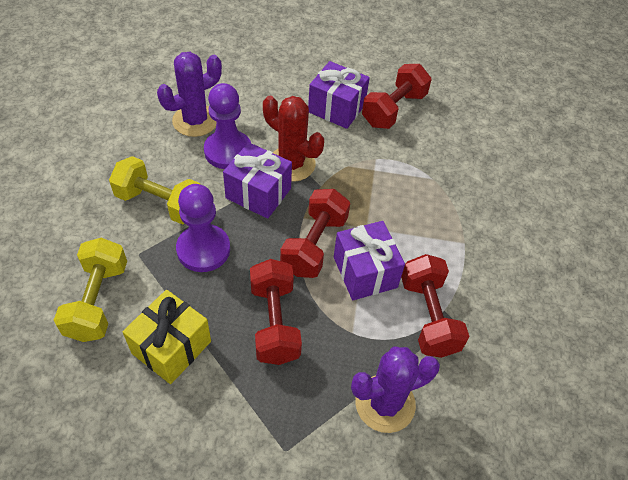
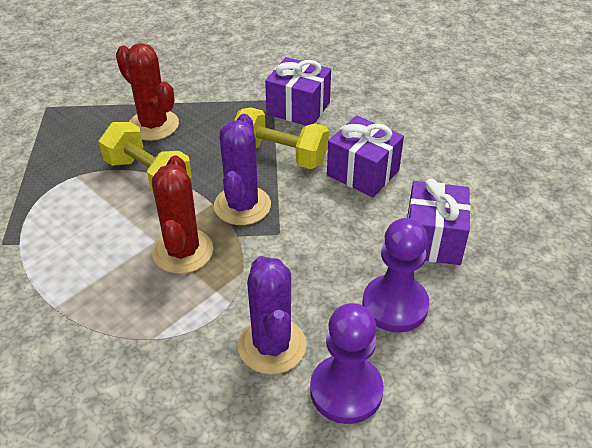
red cactus: [263,96,324,182] = 1 -> [116,43,179,141] [152,156,213,274] = 2
red dumbbell: [250,259,302,365] [280,189,350,278] [362,64,432,129] [401,254,469,358] = 4 -> none = 0
yellow gift: [123,290,211,384] = 1 -> none = 0

